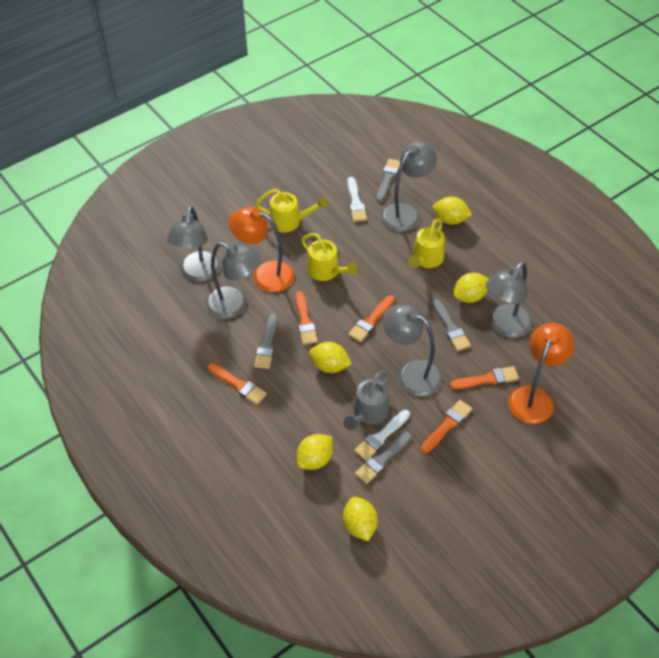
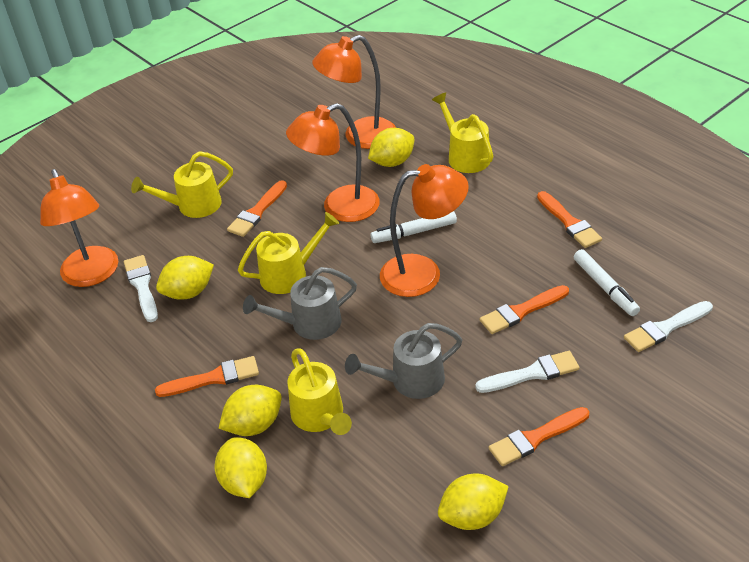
grey brush: [254,314,278,369] [355,432,412,484] [376,159,400,203] [432,299,471,351] = 4 -> none = 0
grey lamp: [167,206,221,282] [205,242,261,319] [381,141,437,232] [383,304,443,397] [486,262,532,338] = 5 -> none = 0
grey watering can: [343,371,389,430] = 1 -> [243,267,357,340] [345,323,463,399] = 2
orange lamp: [229,207,294,292] [509,323,575,424] = 2 -> [40,169,118,287] [286,103,379,222] [312,35,396,149] [380,164,469,297] = 4
white brush: [347,177,367,222] [354,410,410,461] = 2 -> [124,255,158,322] [475,351,580,393] [624,301,713,352] = 3
white marker: none = 0 -> [371,211,457,243] [574,249,640,316] = 2
yellow watering can: [256,189,327,232] [301,233,358,281] [408,218,445,268] = 3 -> [131,151,233,218] [238,212,339,294] [287,349,352,435] [432,93,493,173] = 4

